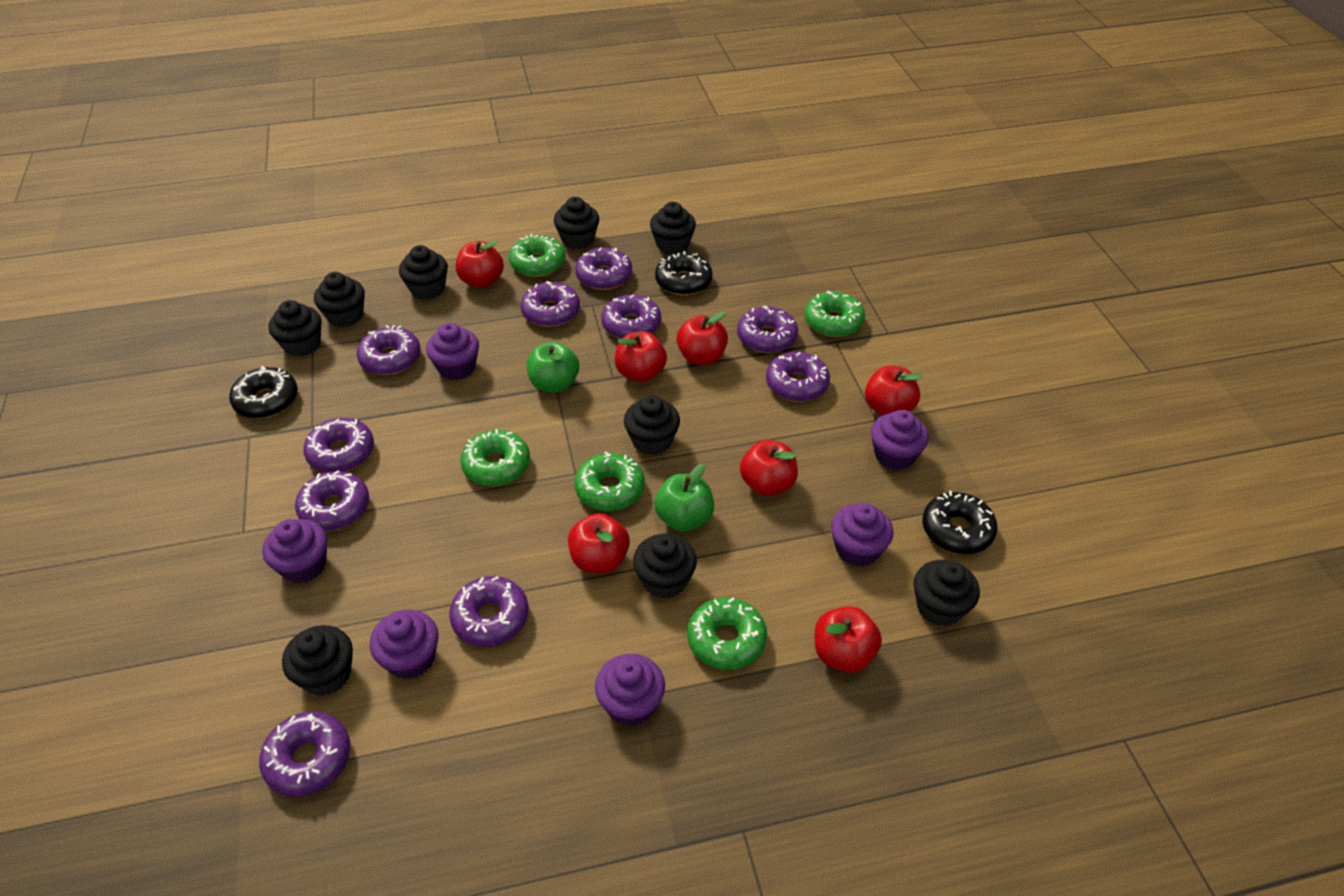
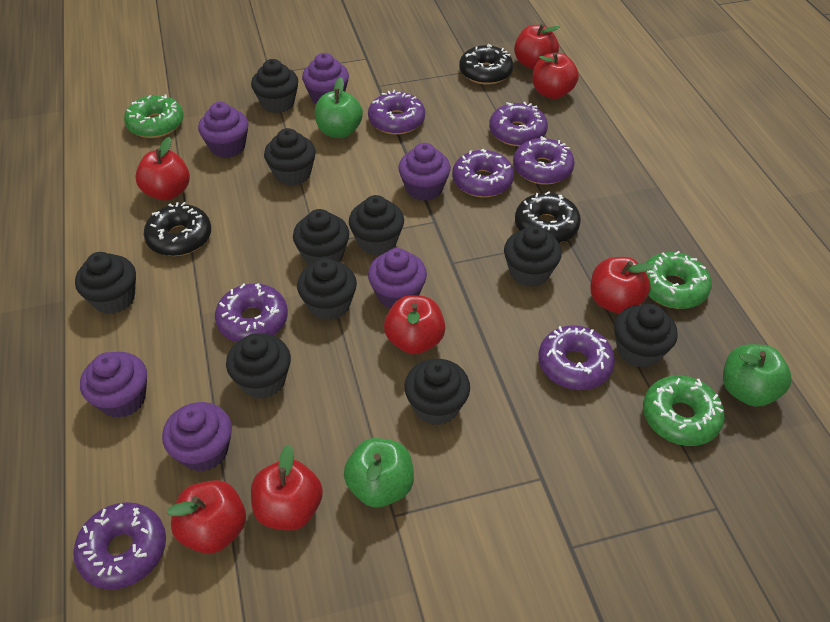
black cupcake: [268,300,321,357] [282,625,353,696] [314,272,365,327] [399,245,448,300] [554,197,599,249] [624,395,680,455] [633,534,697,599] [650,202,696,254] [914,560,980,626] = 9 -> [75,252,136,314] [226,333,291,399] [251,59,298,113] [264,128,316,186] [293,209,349,265] [297,258,357,321] [349,195,404,255] [404,359,470,425] [504,226,562,287] [614,304,678,368] = 10
green apple: [527,342,579,393] [654,464,714,532] = 2 -> [315,77,363,138] [344,438,414,508] [723,344,792,407] = 3
green donut: [460,429,530,486] [509,234,566,277] [574,452,645,511] [687,597,767,670] [804,291,865,337] = 5 -> [124,95,184,138] [643,375,725,446] [646,251,712,309] = 3
purple donut: [259,711,350,797] [295,470,369,531] [303,418,374,472] [357,325,421,375] [449,576,529,647] [520,281,580,327] [575,247,632,290] [601,294,661,339] [737,306,798,353] [766,352,830,402] = 10 -> [73,502,166,590] [215,283,288,342] [368,90,425,135] [452,149,514,197] [489,102,548,146] [513,136,575,185] [539,325,615,390] = 7

